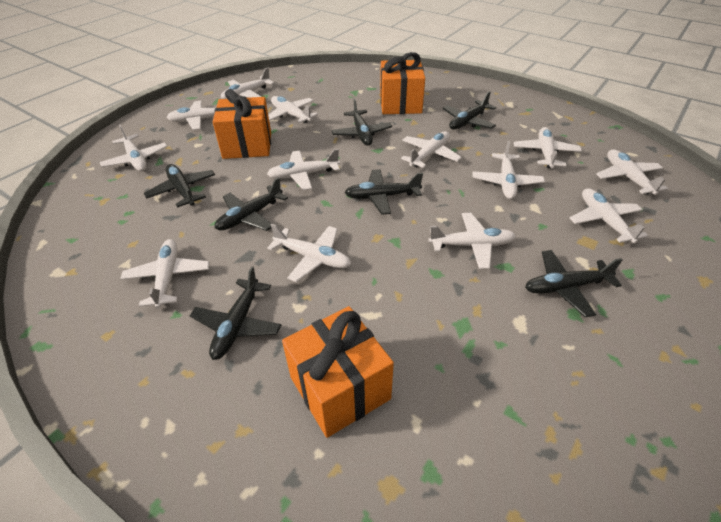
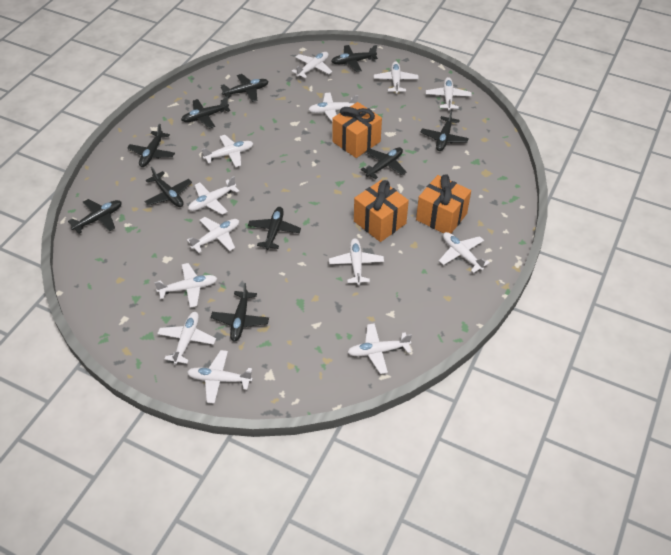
black plane: [144,164,215,208] [190,266,281,360] [215,177,288,231] [331,99,392,146] [344,169,423,215] [443,91,496,130] [525,250,622,317] = 7 -> [68,199,122,234] [127,124,175,167] [144,167,192,207] [181,97,230,128] [211,283,269,341] [221,74,269,102] [248,207,301,250] [331,45,378,72] [361,147,406,179] [420,109,469,151] = 10

